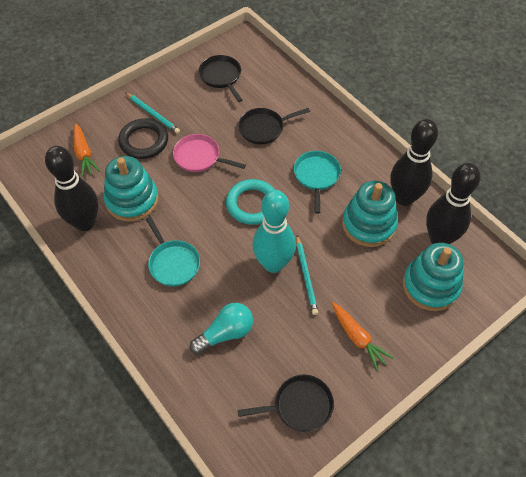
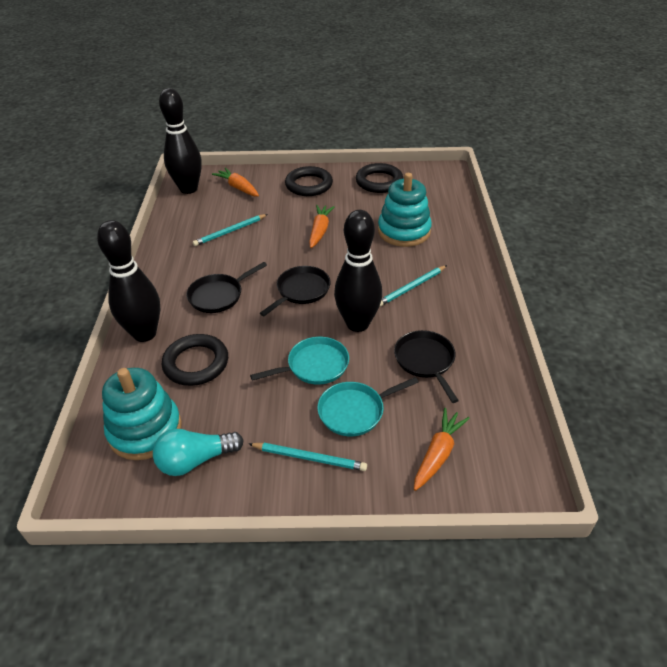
black ring: [118,118,168,159] = 1 -> [162,334,228,386] [285,166,333,196] [356,163,403,193] = 3
orange carrot: [73,123,100,177] [332,302,393,371] = 2 -> [212,167,259,197] [309,205,335,248] [414,408,470,491] = 3
pink pan: [173,134,246,172] = 1 -> none = 0
turquoise bowling pin: [252,190,296,273] = 1 -> none = 0
turquoise pencil: [125,92,180,133] [296,235,318,315] = 2 -> [193,214,268,246] [249,443,367,471] [379,265,447,307] = 3
turquoise ring: [226,179,275,225] = 1 -> none = 0
turquoise stacking toy: [104,156,159,222] [342,181,398,247] [403,243,464,311] = 3 -> [102,368,182,460] [378,173,432,247] = 2

